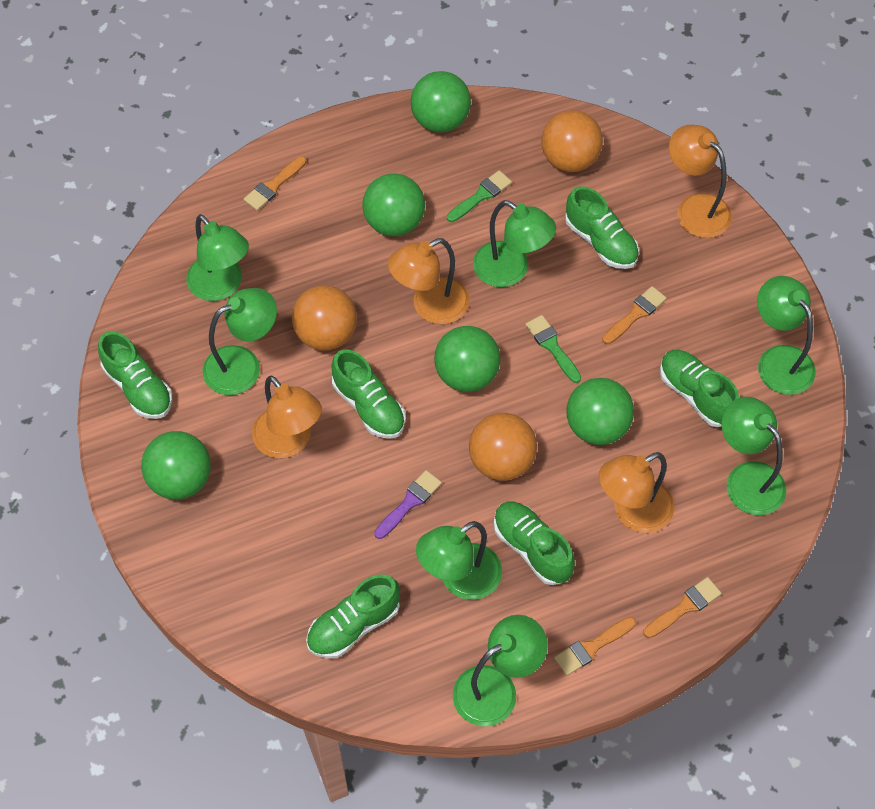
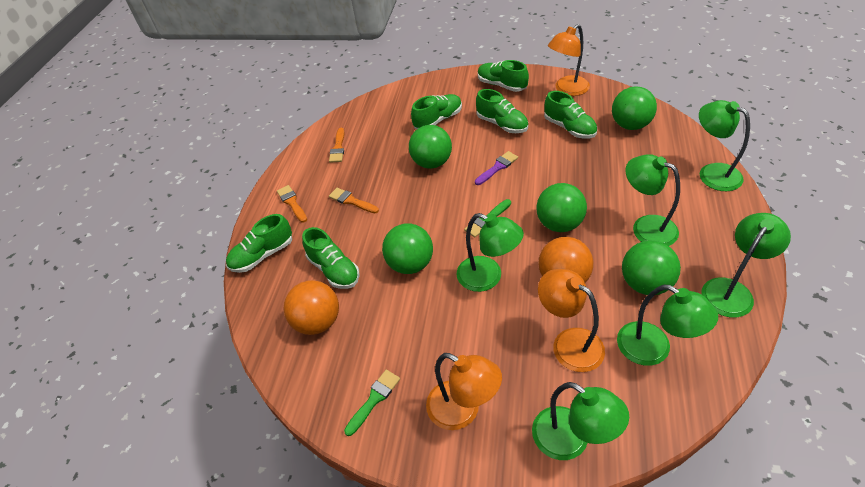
green lamp: [186,214,249,301] [203,288,277,395] [416,521,502,600] [453,615,548,727] [473,200,556,287] [722,397,787,515] [757,276,816,395] = 7 -> [456,213,524,292] [532,382,629,460] [617,285,718,366] [626,154,680,246] [699,100,750,191] [701,213,791,318] = 6
orange ball: [292,285,357,350] [469,413,537,481] [541,110,603,172] = 3 -> [284,280,339,335] [538,237,593,282] = 2
orange brush: [244,156,307,211] [554,617,636,676] [602,286,667,344] [643,577,722,638] = 4 -> [277,185,307,223] [329,128,344,163] [329,188,379,213] = 3
orange lamp: [252,375,322,458] [388,238,470,324] [599,452,674,533] [669,125,732,238] = 4 -> [426,353,502,430] [538,269,605,372] [548,24,590,96] = 3

